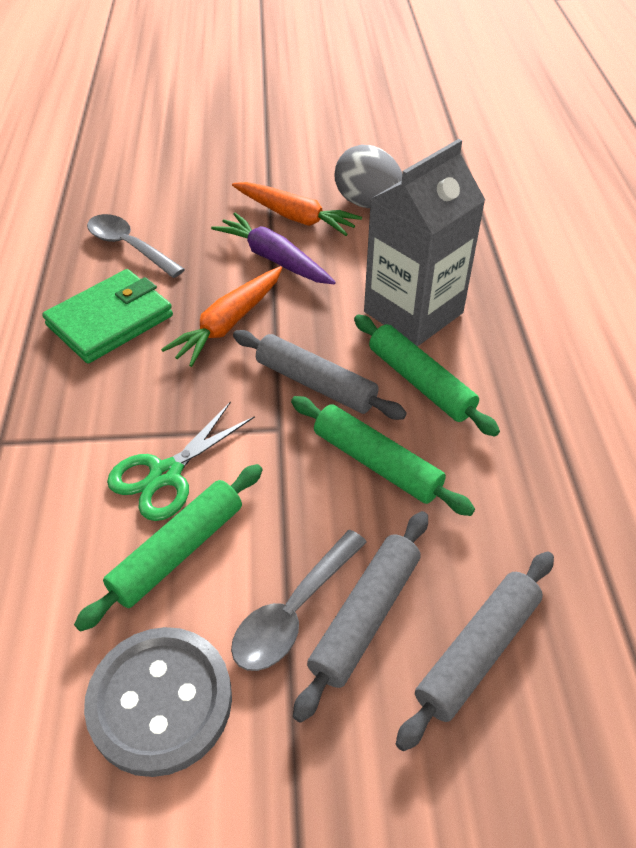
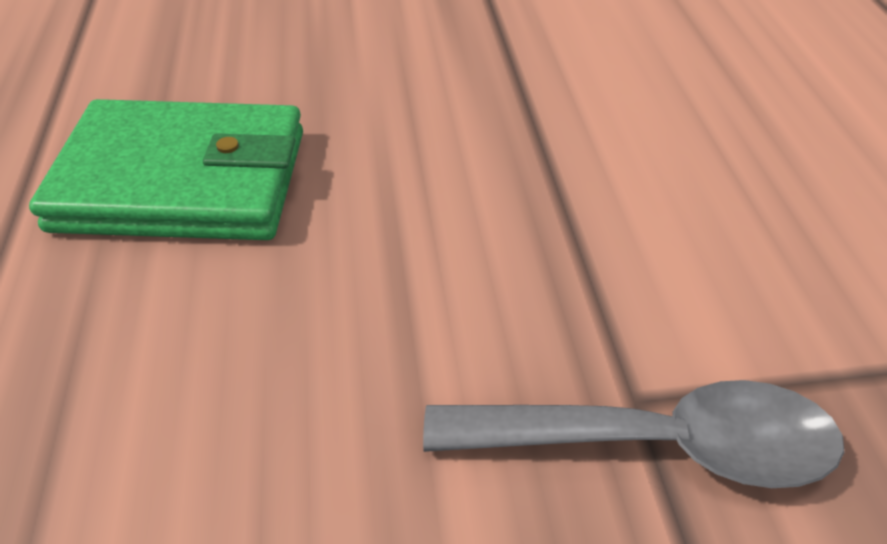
green rolling pin: [74,464,262,632] [291,396,475,516] [354,315,500,437] = 3 -> none = 0
green scissors: [107,401,255,521] = 1 -> none = 0
grey button: [84,627,232,777] = 1 -> none = 0
grey carton: [364,139,485,346] = 1 -> none = 0
grey egg: [334,144,402,208] = 1 -> none = 0
grey rolling pin: [233,330,407,420] [293,511,428,723] [396,551,554,751] = 3 -> none = 0
grey spoon: [87,214,185,278] [231,530,367,671] = 2 -> [423,380,844,488] = 1
orange carrot: [161,266,282,367] [232,182,362,236] = 2 -> none = 0
purple carrot: [211,213,336,284] = 1 -> none = 0

